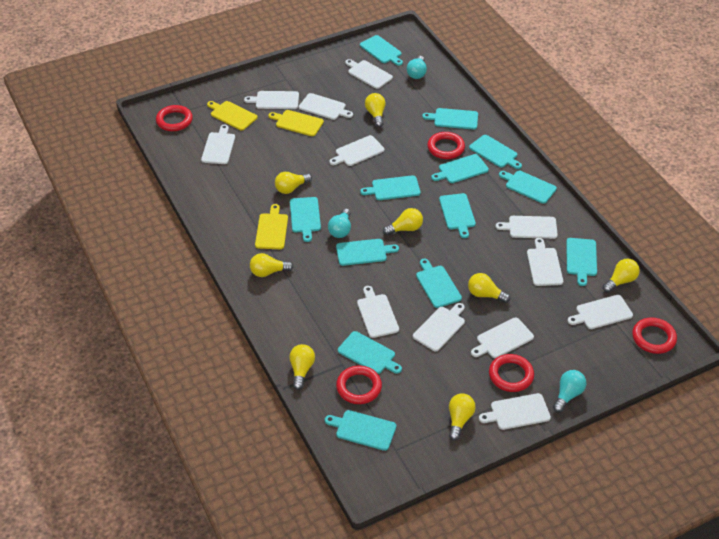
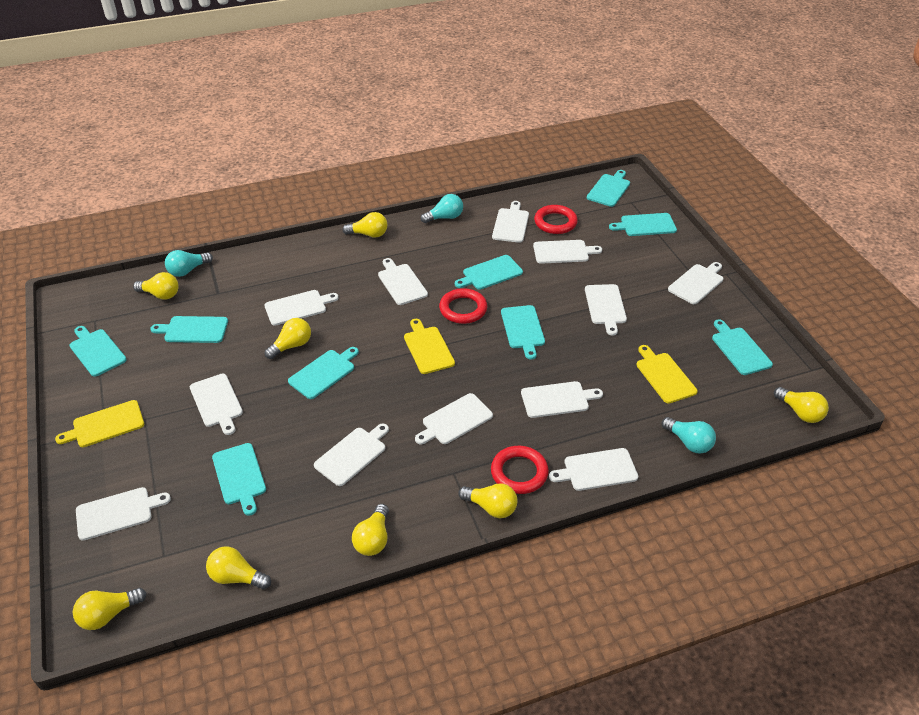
red ring: [156,105,193,131] [336,365,382,404] [427,132,465,159] [489,354,534,392] [632,317,677,354] = 5 -> [439,288,487,324] [491,446,549,494] [534,205,578,234] = 3
turquoise cutting board: [290,197,321,242] [325,410,396,451] [336,239,399,266] [338,331,402,374] [360,35,403,66] [360,175,421,200] [416,259,462,308] [422,108,478,130] [431,154,489,183] [439,193,476,238] [469,135,522,169] [499,171,557,204] [566,238,597,286] = 13 -> [69,326,127,377] [150,316,228,343] [212,443,266,516] [288,347,359,399] [455,255,523,290] [501,305,545,360] [587,170,630,207] [609,213,677,236] [712,319,773,375] = 9

